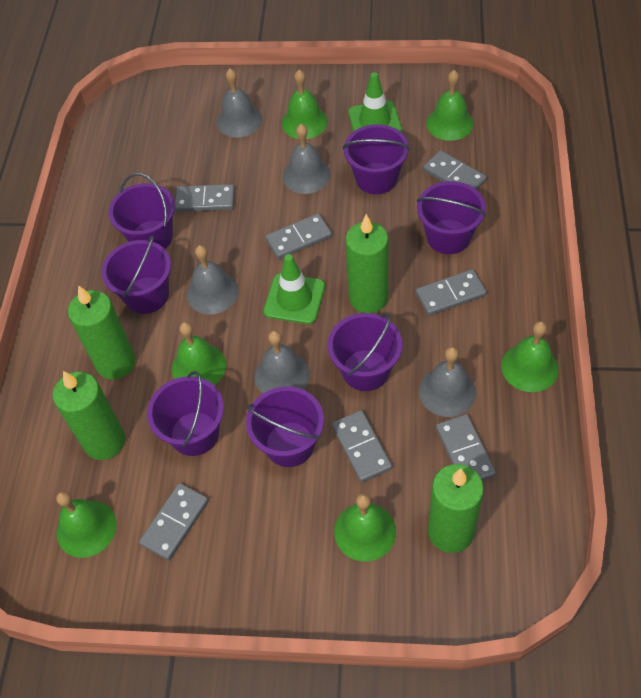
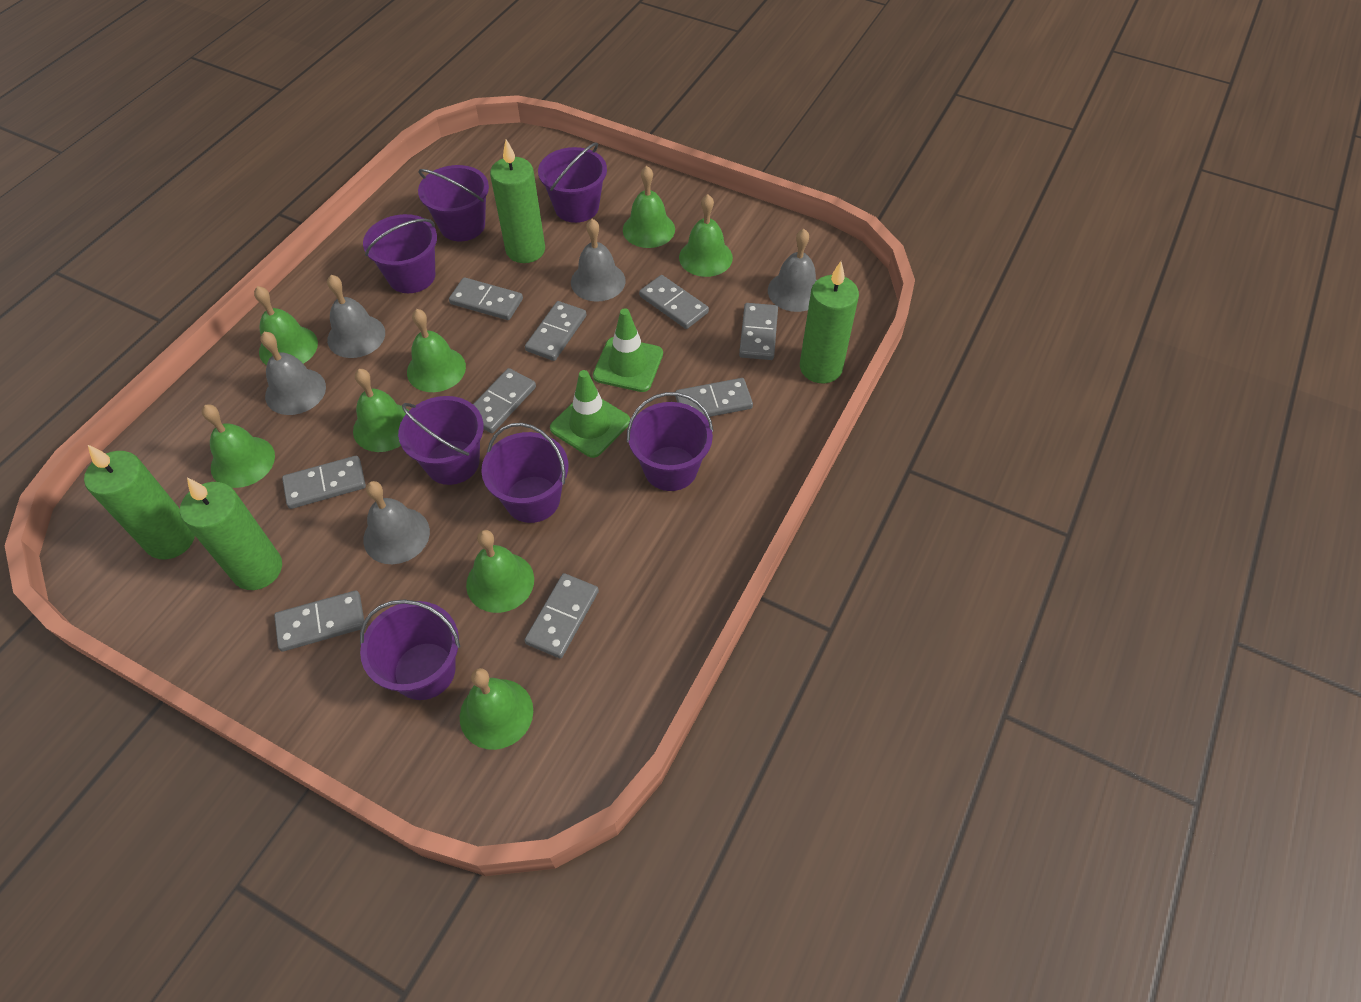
green bell: [56,491,117,558] [172,322,226,385] [282,70,328,139] [334,493,396,562] [426,70,474,141] [501,321,559,392] = 6 -> [202,404,275,488] [254,286,318,366] [353,369,409,452] [407,309,466,392] [460,668,533,750] [466,530,534,613] [623,166,675,248] [679,194,733,277] = 8
grey domino: [139,483,209,560] [175,184,235,212] [266,213,332,259] [332,410,392,482] [416,269,487,316] [423,150,487,190] [436,414,496,481] = 7 -> [274,591,364,651] [282,456,366,509] [449,277,523,320] [473,368,536,433] [524,573,599,659] [525,301,587,361] [639,275,709,329] [675,378,753,417] [739,303,778,360] = 9

